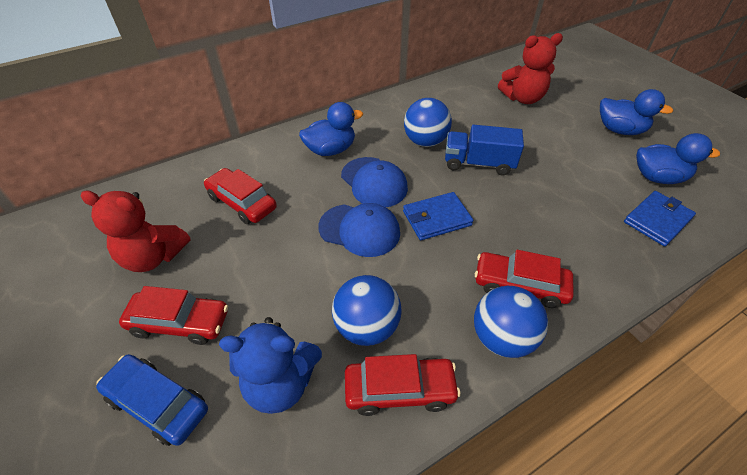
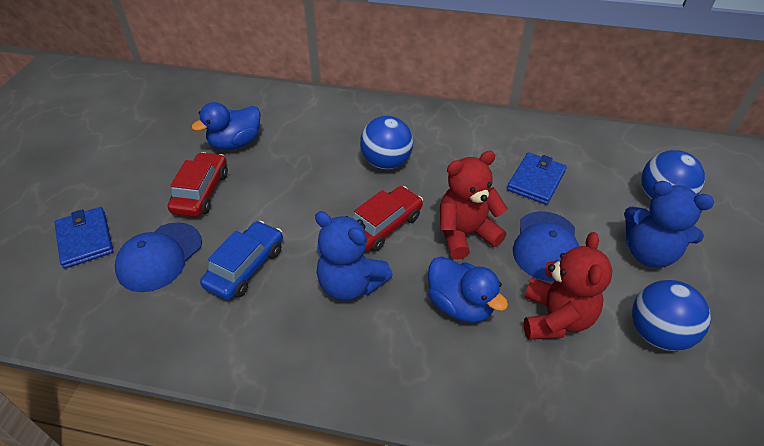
blue duck: [299,102,363,156] [600,89,673,135] [636,133,720,184] = 3 -> [191,102,261,150] [428,256,508,323] = 2
blue teddy bear: [219,317,322,414] = 1 -> [315,211,393,301] [624,181,714,267] = 2
blue truck: [445,125,524,175] = 1 -> none = 0
red car: [119,286,228,345] [204,168,277,224] [345,354,460,416] [475,250,574,308] = 4 -> [168,152,228,217] [353,186,423,252] = 2

